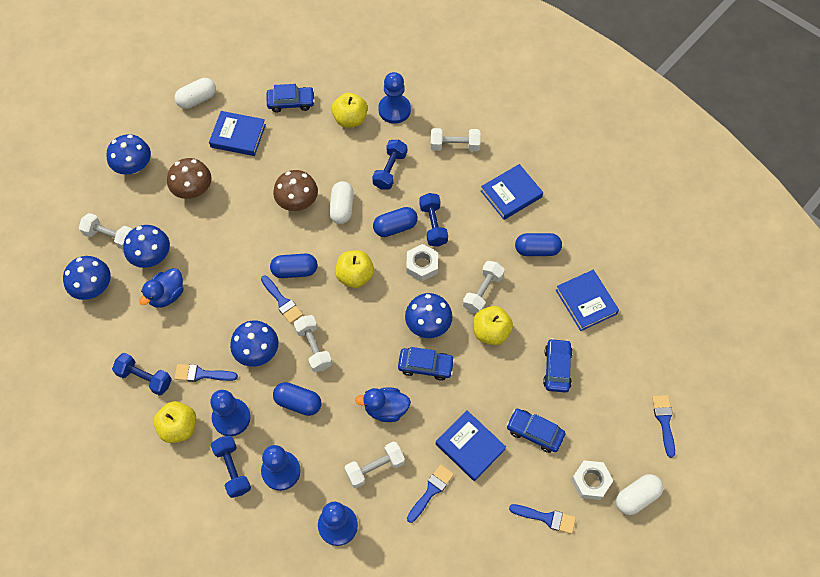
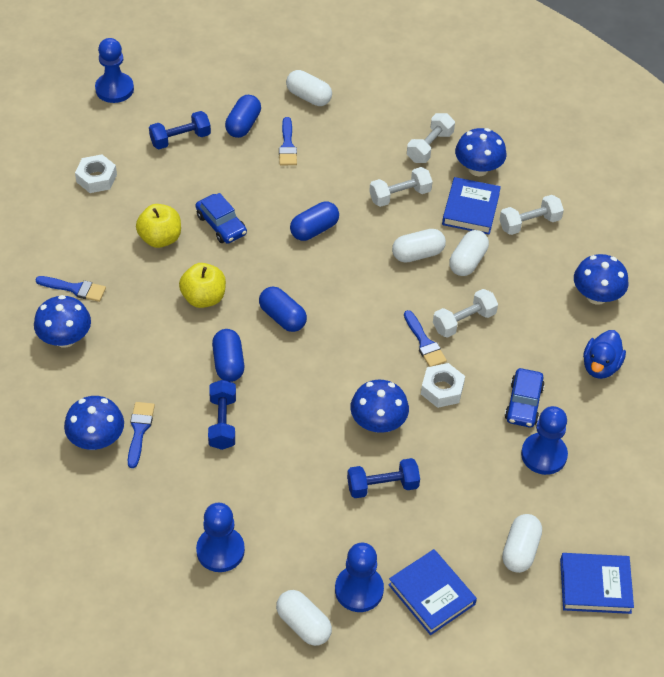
blue book: [209,111,266,156] [436,410,506,481] [481,164,543,220] [556,270,619,331] = 4 -> [388,549,477,635] [442,177,501,235] [560,553,634,614] = 3
blue brush: [175,364,238,382] [261,276,303,324] [407,465,454,523] [509,504,576,534] [652,395,675,458] = 5 -> [35,276,106,302] [128,402,155,468] [279,117,297,165] [404,310,447,367] = 4
blue car: [267,84,315,112] [398,347,455,381] [507,409,565,453] [543,338,573,393] = 4 -> [196,193,247,244] [505,368,545,428] = 2
blue duck: [139,268,183,308] [355,387,411,422] = 2 -> [583,330,626,379] = 1
blue dumbbell: [112,353,172,396] [211,435,251,498] [372,140,407,190] [419,193,448,247] = 4 -> [149,111,211,149] [208,380,236,450] [347,458,420,498] = 3
brown mushroom: [167,158,212,199] [273,170,318,211] = 2 -> none = 0
white capsule: [175,78,216,109] [329,181,354,224] [616,474,663,515] = 3 -> [276,590,332,646] [286,70,332,106] [392,229,446,263] [449,230,489,276] [502,514,542,573] = 5
white dumbbell: [79,213,132,250] [294,315,332,372] [345,442,405,488] [431,128,481,151] [463,261,505,314] = 5 -> [369,167,433,207] [407,113,455,163] [433,289,498,338] [499,195,564,235] = 4
yellow apple: [154,401,196,443] [332,93,367,128] [335,250,374,288] [473,306,513,345] = 4 -> [136,204,181,248] [179,263,226,308] = 2

